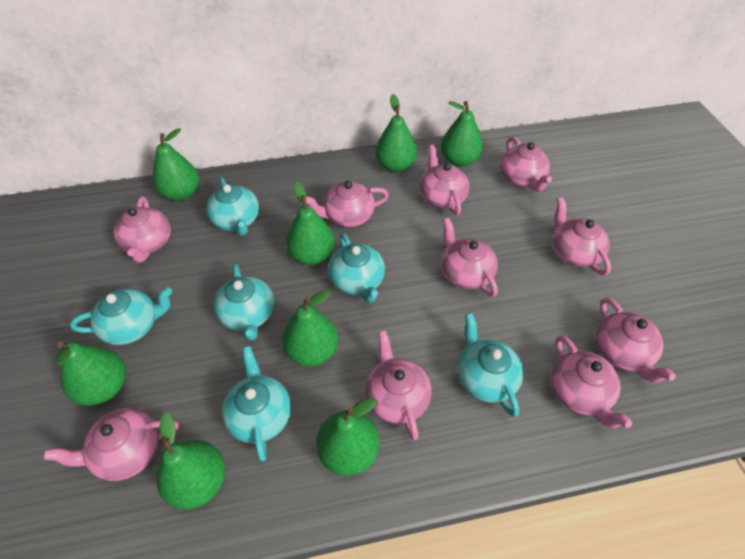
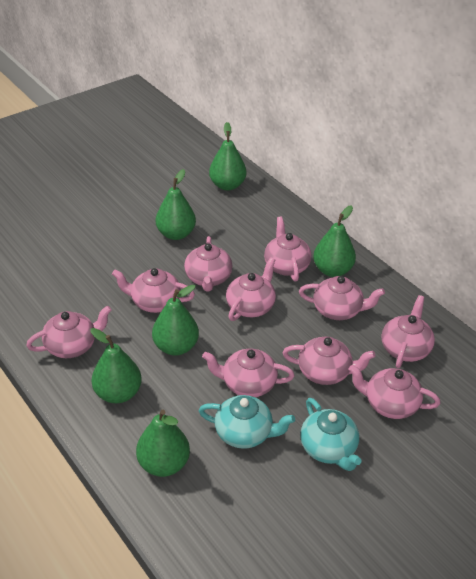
green pear: [55,341,126,406] [153,128,199,201] [156,412,225,510] [282,289,338,367] [286,182,335,265] [316,398,380,476] [375,94,417,172] [441,101,483,167] = 8 -> [90,328,142,403] [136,410,190,477] [152,285,199,356] [156,169,196,240] [209,122,246,191] [313,205,356,277] = 6
turquoise teapot: [70,287,172,345] [206,177,259,236] [214,263,274,341] [222,346,291,461] [328,233,385,303] [457,313,524,417] = 6 -> [199,395,295,449] [300,398,361,471] = 2

